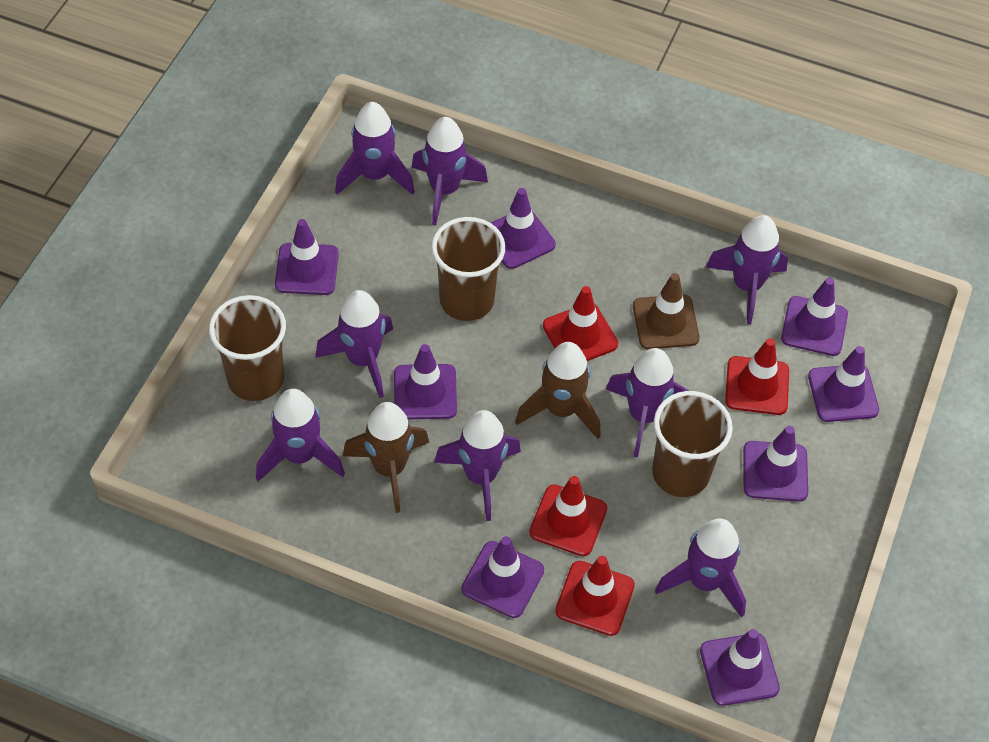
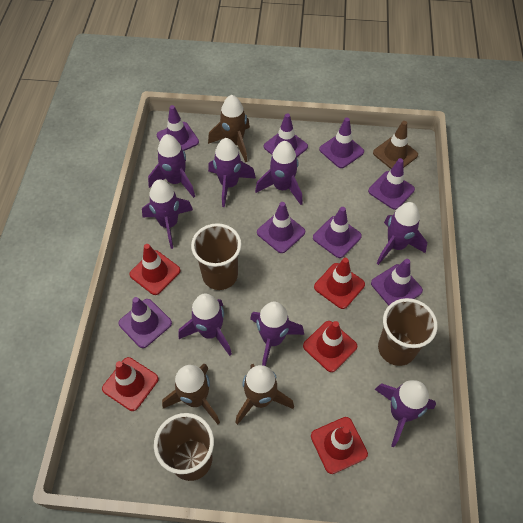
brown rocket: [343,402,429,513] [515,342,601,439] = 2 -> [162,364,220,424] [208,95,250,162] [235,364,294,425] = 3
red traffic cone: [529,476,607,556] [543,286,618,361] [555,556,635,636] [725,338,789,415] = 4 -> [102,357,158,411] [129,244,181,295] [303,321,357,372] [311,417,368,474] [314,258,365,309] = 5

